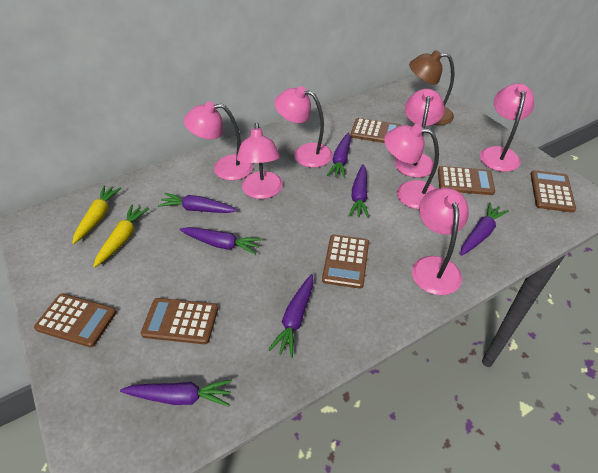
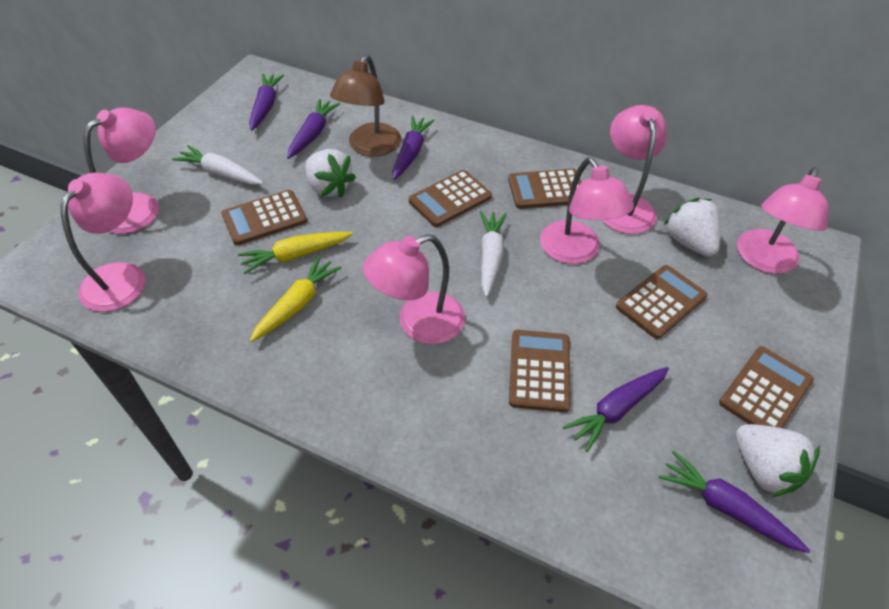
pink lamp: [184,101,253,181] [237,123,283,199] [274,86,333,168] [384,124,439,209] [395,89,445,178] [412,188,469,295] [480,84,534,172] = 7 -> [60,173,145,312] [83,107,159,234] [363,234,465,344] [540,157,634,264] [602,105,667,234] [737,167,829,274] = 6
purple carrot: [120,380,232,407] [158,193,238,213] [179,227,262,255] [268,274,314,358] [327,132,351,178] [349,164,369,218] [460,202,509,256] = 7 -> [249,74,284,131] [287,99,340,159] [392,116,435,180] [563,367,669,452] [659,451,810,553] = 5
white carrot: none = 0 -> [172,145,263,185] [480,211,507,297] = 2
white strawberry: none = 0 -> [305,149,356,197] [664,198,721,257] [736,424,820,497] = 3

